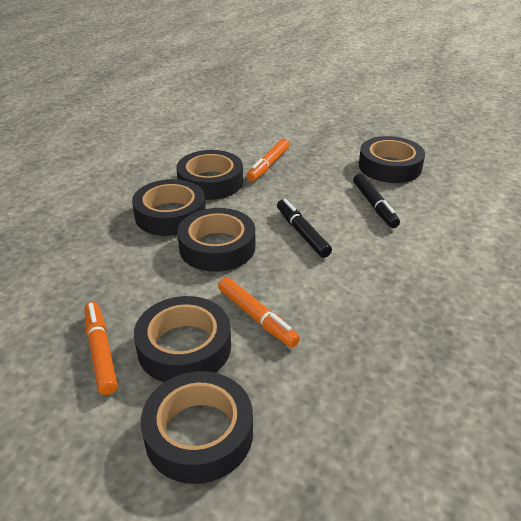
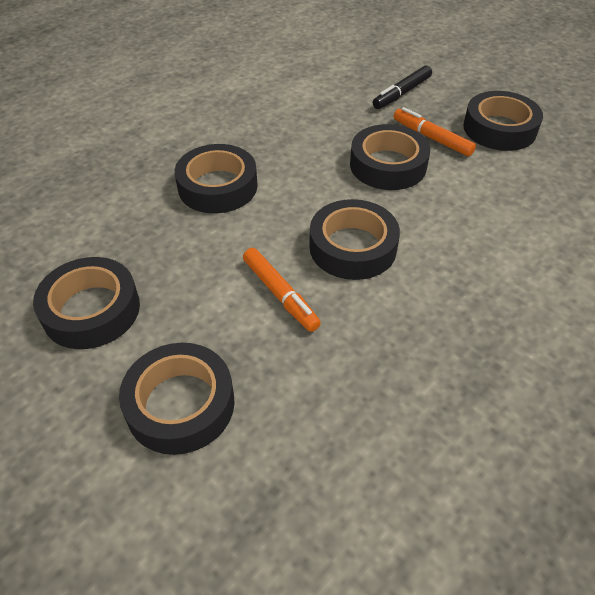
black marker: [277,199,332,258] [353,173,400,228] = 2 -> [373,66,432,109] = 1
orange marker: [84,302,118,395] [218,277,300,348] [247,139,290,182] = 3 -> [243,248,321,332] [394,107,476,156] = 2

